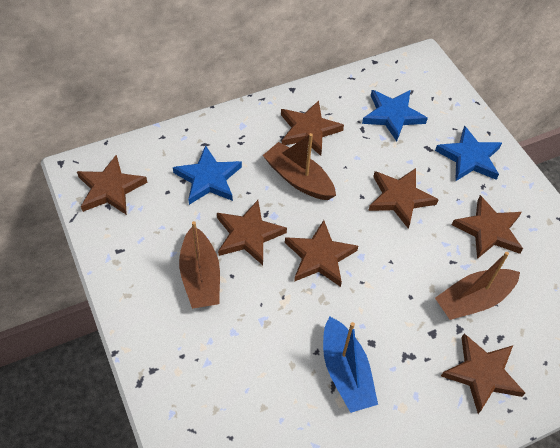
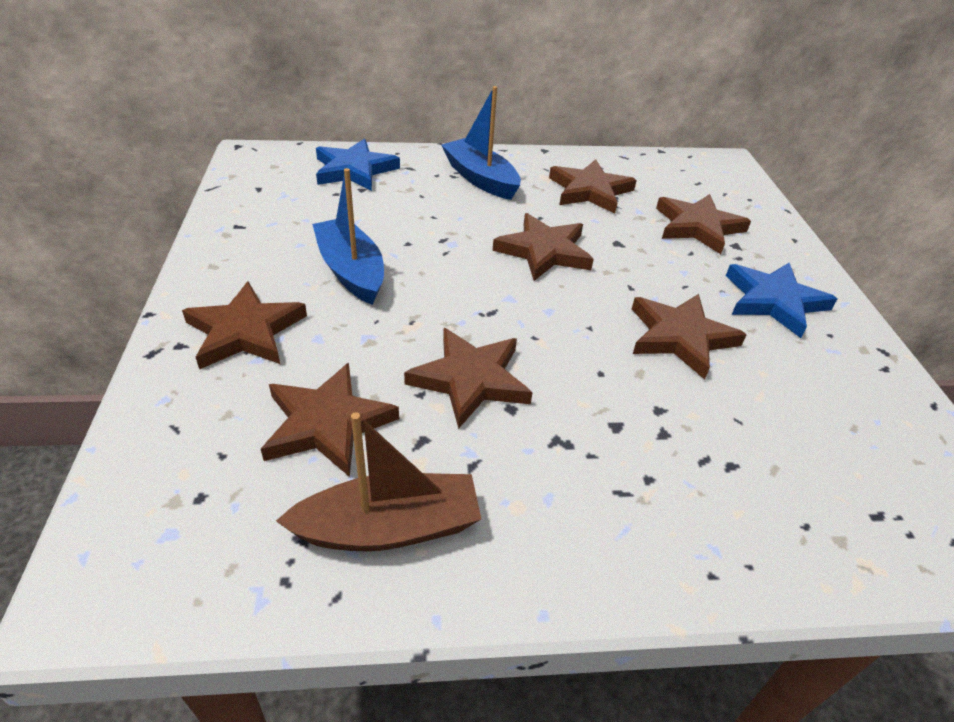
blue boat: [323,317,378,413] = 1 -> [312,168,384,305] [441,86,521,200] = 2
blue star: [173,145,242,205] [362,90,428,142] [435,126,502,181] = 3 -> [316,139,400,191] [726,263,837,338] = 2
brown boat: [179,221,220,309] [263,133,336,200] [435,252,520,320] = 3 -> [276,412,481,551] = 1

